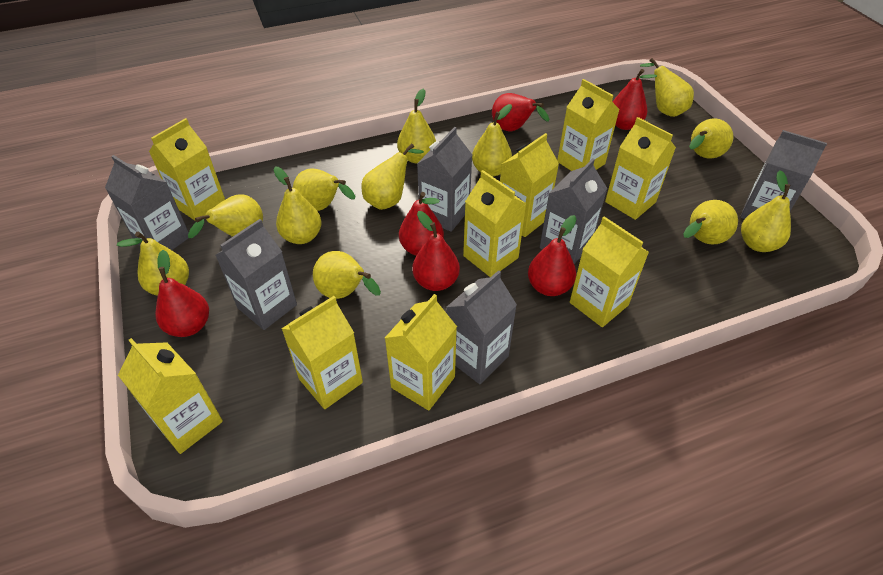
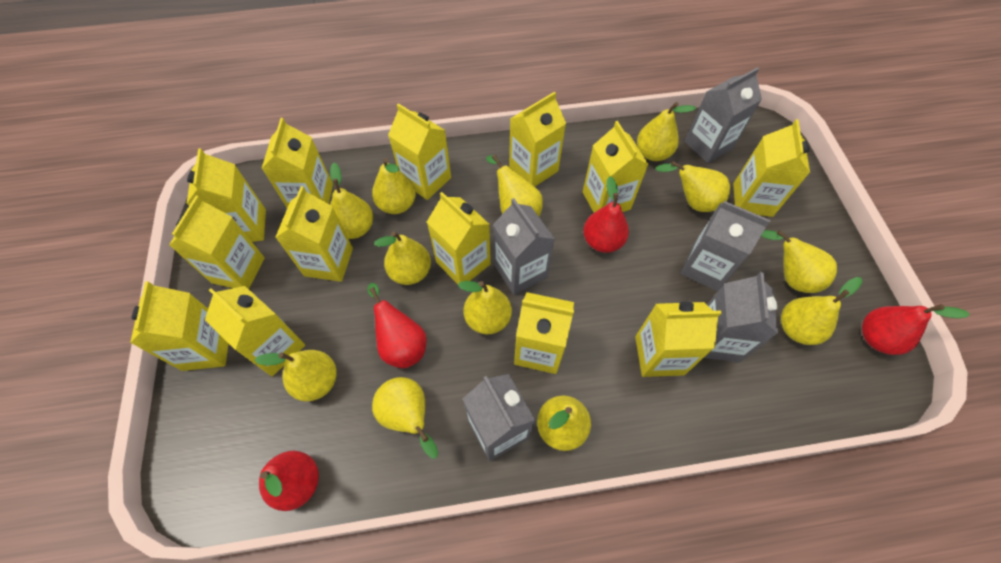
grey carton: [105,155,189,250] [216,219,297,330] [417,127,472,232] [446,270,517,384] [539,158,608,264] [740,130,827,219] = 6 -> [463,374,535,461] [493,198,555,295] [680,201,771,291] [684,67,762,163] [704,272,778,362] = 5
red pear: [155,250,209,337] [399,192,444,256] [412,211,460,291] [492,93,549,131] [528,215,576,296] [613,69,657,130] = 6 -> [259,451,319,511] [368,283,427,368] [583,177,629,253] [862,304,970,355] = 4
yellow carton: [118,338,223,454] [149,118,225,221] [281,296,363,409] [385,294,457,411] [463,170,526,277] [500,133,559,237] [557,79,620,171] [570,217,649,327] [605,117,676,220] = 9 -> [130,281,229,371] [169,196,265,289] [187,148,266,242] [205,286,305,376] [261,118,333,208] [275,186,353,282] [388,103,451,200] [427,192,491,284] [509,92,566,187] [514,292,574,374] [583,121,649,212] [635,302,722,377] [733,119,810,217] = 13

